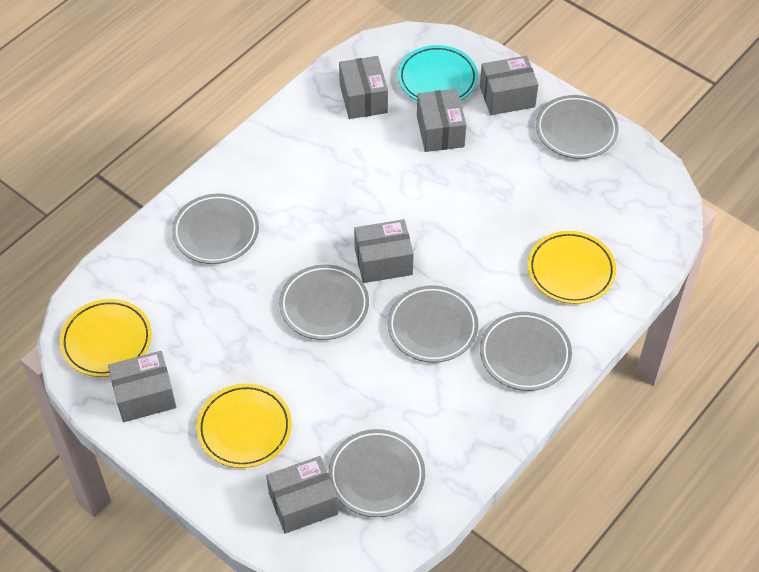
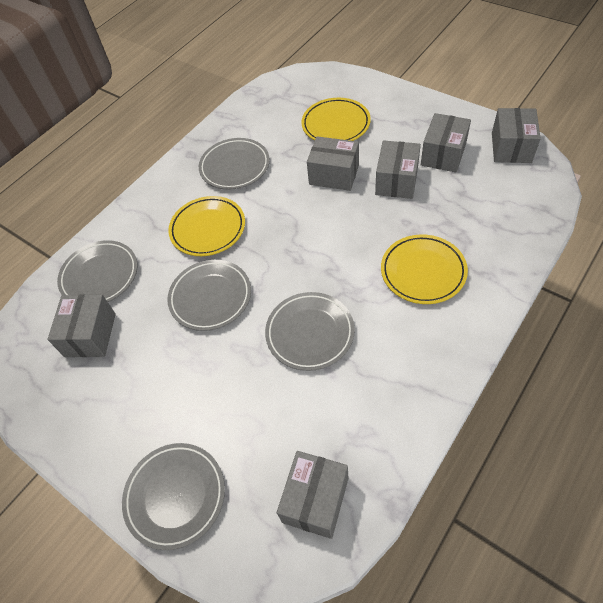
grey plate: [172,194,259,264] [279,265,369,340] [328,429,425,517] [388,285,478,363] [480,312,572,391] [536,95,619,159] = 6 -> [57,240,137,302] [122,443,225,550] [167,260,251,331] [199,138,270,190] [265,292,355,371] = 5
turquoise plate: [398,45,478,101] = 1 -> none = 0

